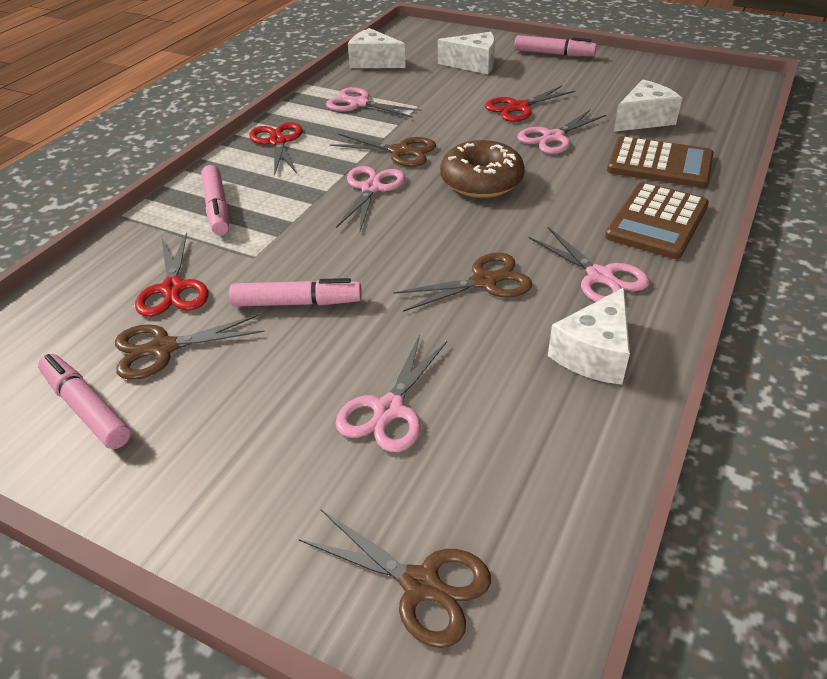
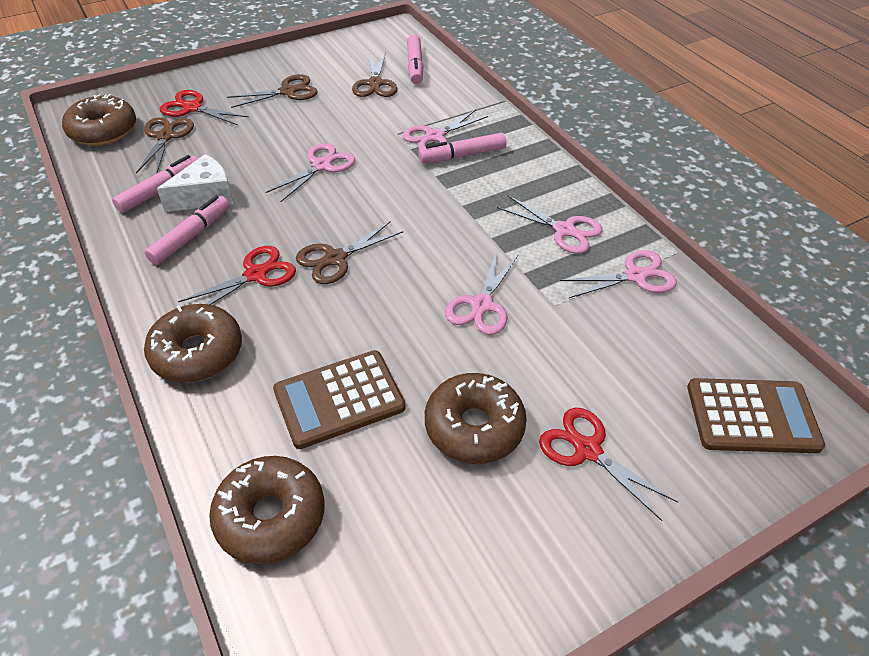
brown donut: [440,140,525,198] = 1 -> [62,94,136,146] [144,304,242,383] [209,456,325,564] [425,373,527,464] = 4
white cheese: [348,28,406,68] [438,32,495,74] [548,287,630,385] [614,80,682,132] = 4 -> [157,154,233,212] = 1

